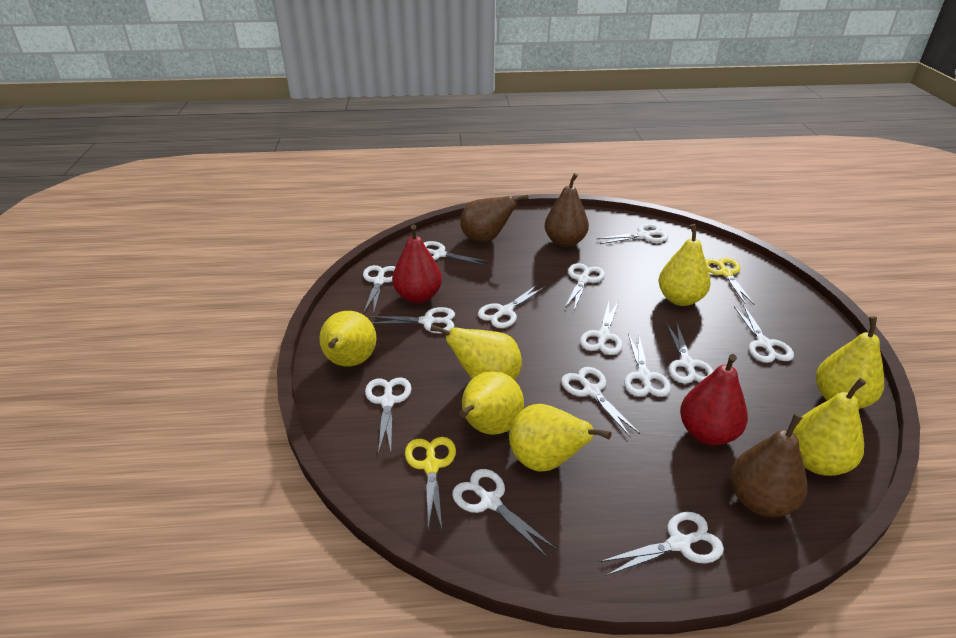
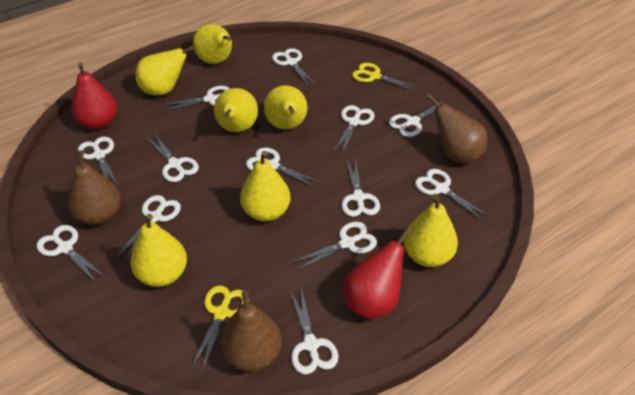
white scissors: [363,265,395,312] [365,377,412,454] [368,307,455,334] [424,241,490,266] [452,469,557,557] [478,284,546,328] [561,367,640,437] [565,263,605,310] [580,301,623,355] [596,223,669,244] [599,512,724,576] [624,333,671,397] [666,323,714,384] [734,305,794,363] = 14 -> [36,225,105,281] [78,136,118,185] [116,195,181,261] [147,133,199,182] [162,86,230,111] [246,148,320,187] [272,48,316,86] [291,289,338,374] [292,222,377,270] [334,105,375,154] [342,158,380,217] [389,100,451,137] [415,169,490,221] = 13

